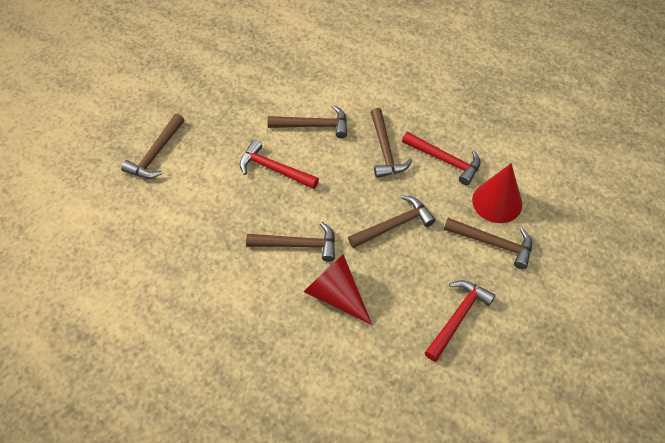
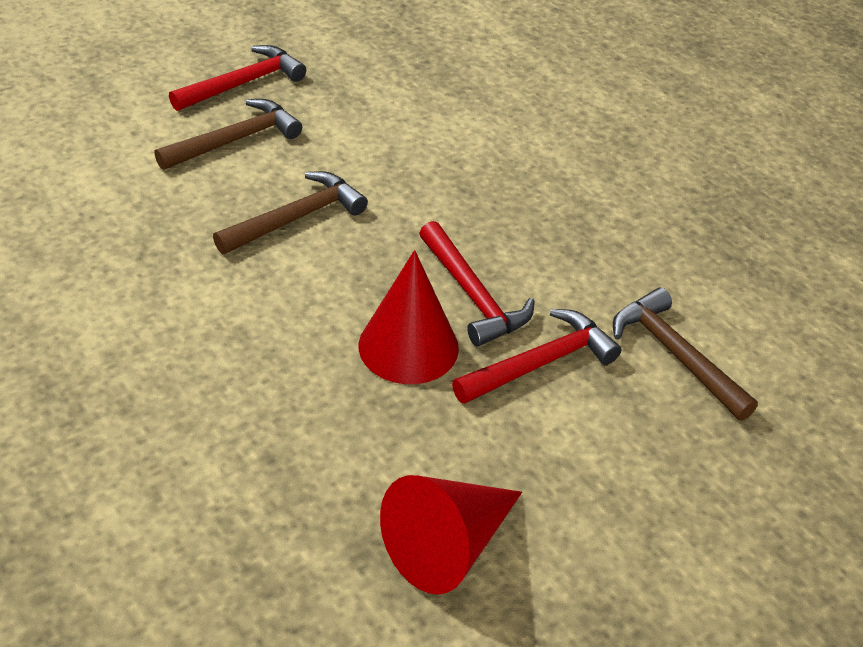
brown hammer: [121,114,184,179] [246,222,335,262] [268,106,347,138] [348,196,436,248] [371,108,412,178] [444,218,532,269] = 6 -> [154,99,302,170] [213,171,368,254] [613,288,758,421] = 3

